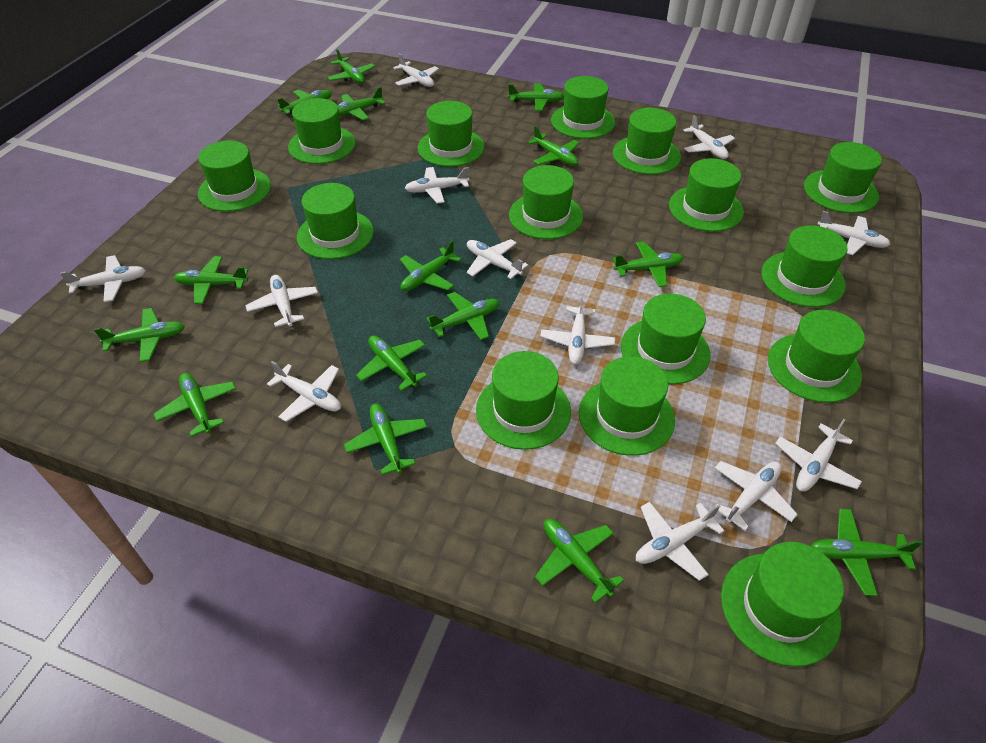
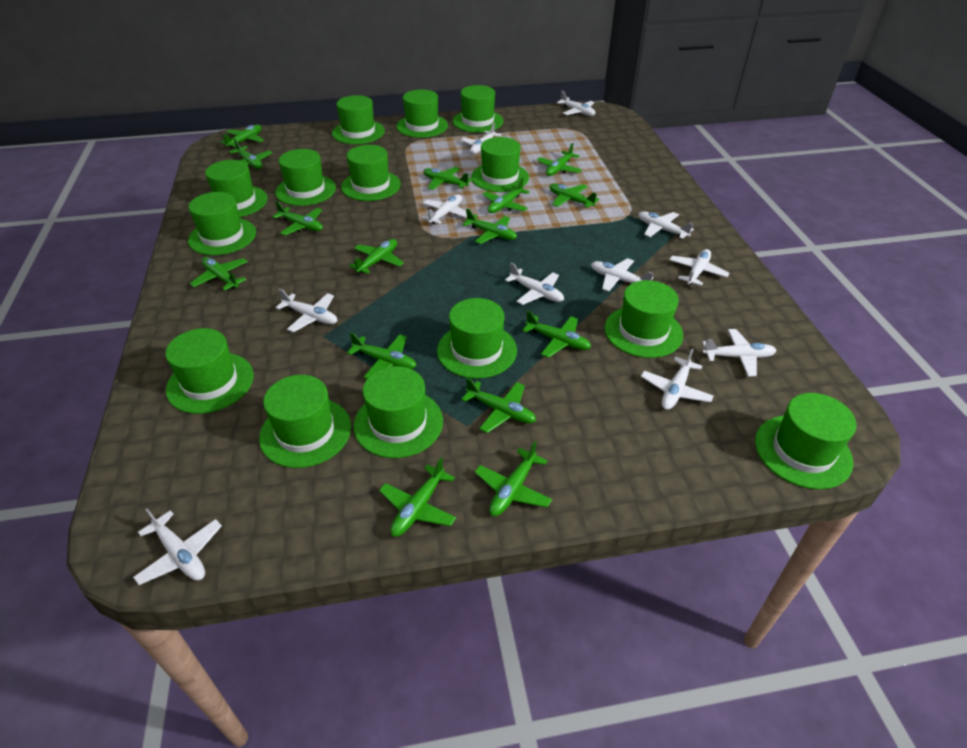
green hat: [198,141,271,212] [288,98,356,164] [297,183,374,259] [417,101,485,167] [476,351,571,450] [509,165,583,239] [551,76,615,139] [579,356,675,456] [613,108,681,175] [621,294,711,384] [669,158,744,232] [721,542,844,667] [761,225,848,307] [768,310,865,403] [804,142,882,213] = 15 -> [165,328,254,414] [188,192,256,255] [205,160,268,217] [259,375,351,468] [275,149,336,206] [332,95,385,144] [341,145,401,201] [353,366,443,458] [396,90,448,138] [437,298,517,379] [453,85,504,133] [471,137,529,192] [604,280,683,358] [755,393,857,489] = 14
white plane: [60,255,146,302] [245,275,318,327] [267,361,341,422] [393,54,439,87] [405,167,469,204] [467,239,528,279] [540,295,616,365] [636,502,724,581] [683,115,735,159] [715,461,798,531] [775,419,862,492] [817,211,890,255] = 12 -> [133,508,222,585] [276,289,337,332] [421,194,467,224] [461,123,501,154] [505,262,564,305] [557,91,595,116] [591,258,654,292] [638,211,694,239] [641,349,714,410] [669,249,730,286] [702,329,777,376] = 11

